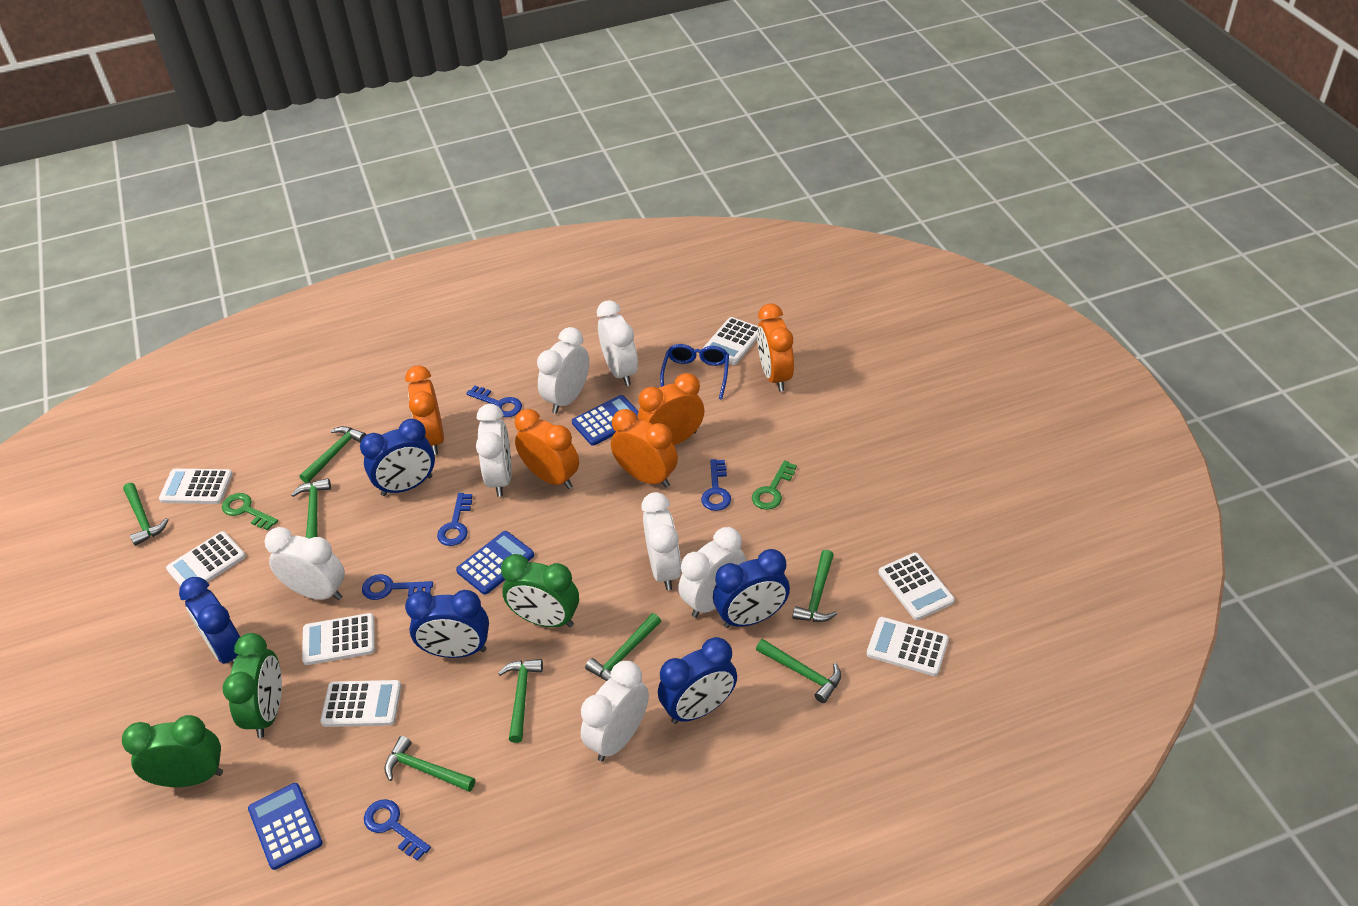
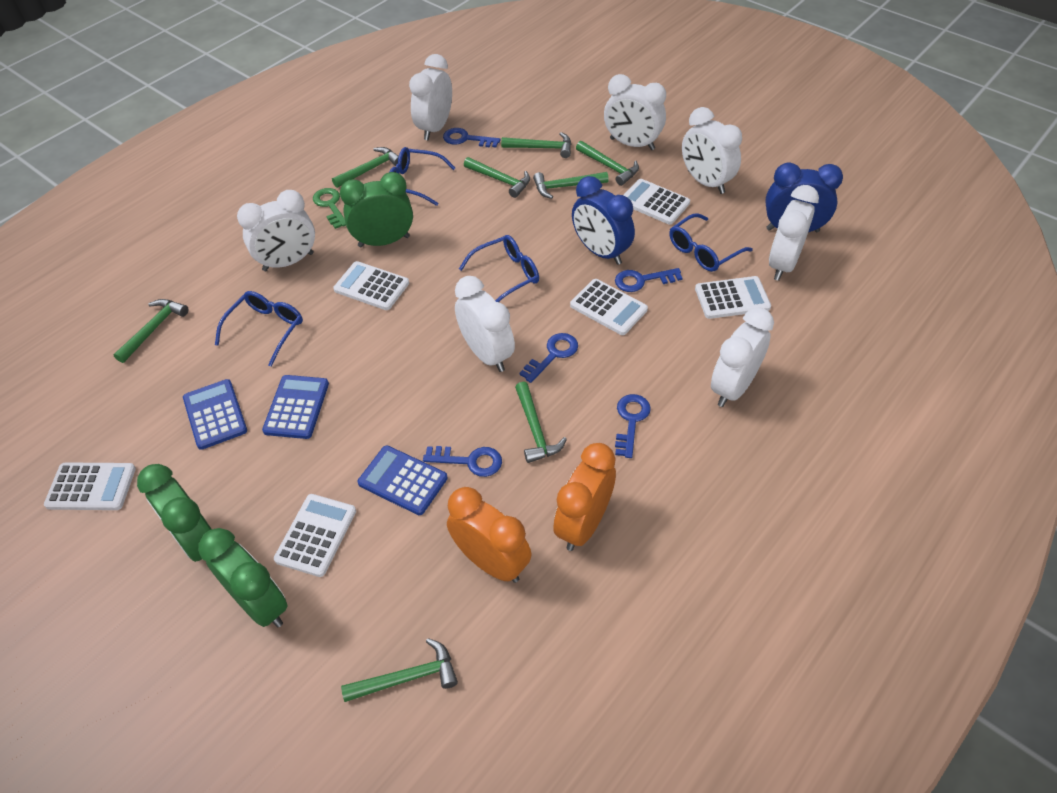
blue clock: [179,577,240,664] [360,419,435,496] [405,590,489,658] [658,637,737,724] [713,549,790,628] = 5 -> [572,176,635,265] [765,163,843,232] = 2
blue glasses: [660,344,729,400] = 1 -> [215,291,303,367] [389,147,455,206] [459,235,539,302] [669,213,753,272] = 4
green key: [222,493,278,530] [752,460,797,510] = 2 -> [313,188,346,229] = 1
orange clock: [405,365,444,455] [515,409,579,489] [611,409,678,487] [637,373,704,445] [757,304,794,391] = 5 -> [447,487,531,583] [553,443,616,551] = 2
white calculator: [159,469,233,504] [166,531,246,586] [302,613,375,665] [320,680,401,727] [702,317,758,365] [867,617,949,676] [879,553,955,620] = 7 -> [44,462,136,510] [274,494,356,577] [333,261,409,310] [570,279,648,335] [623,179,690,225] [695,276,771,319] = 6

